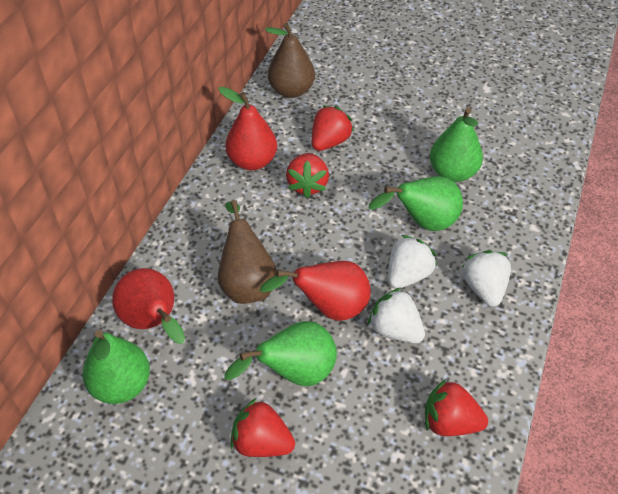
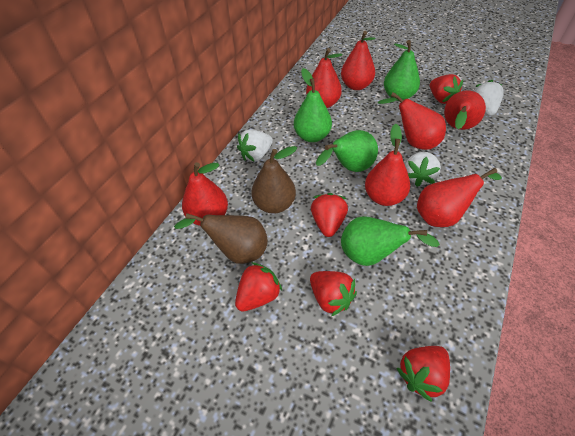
red pear: [112,268,185,344] [218,87,277,170] [259,261,371,321] = 3 -> [182,162,228,226] [306,48,343,108] [341,31,376,90] [365,124,410,206] [378,92,446,150] [417,168,502,227] [444,90,486,130] = 7
red strawberry: [230,398,295,457] [286,153,329,198] [312,105,354,151] [425,379,488,436] = 4 -> [235,262,282,311] [310,271,357,316] [311,193,348,237] [397,346,450,402] [430,74,463,104] = 5

